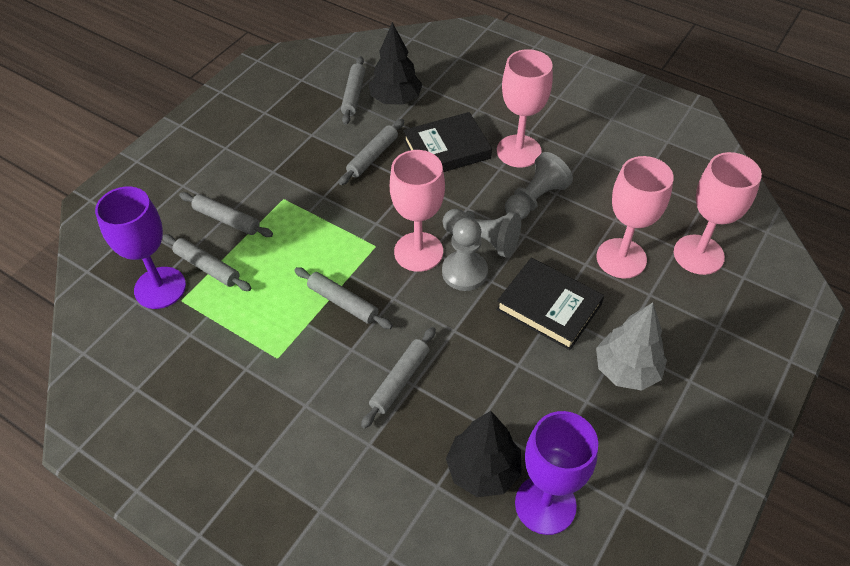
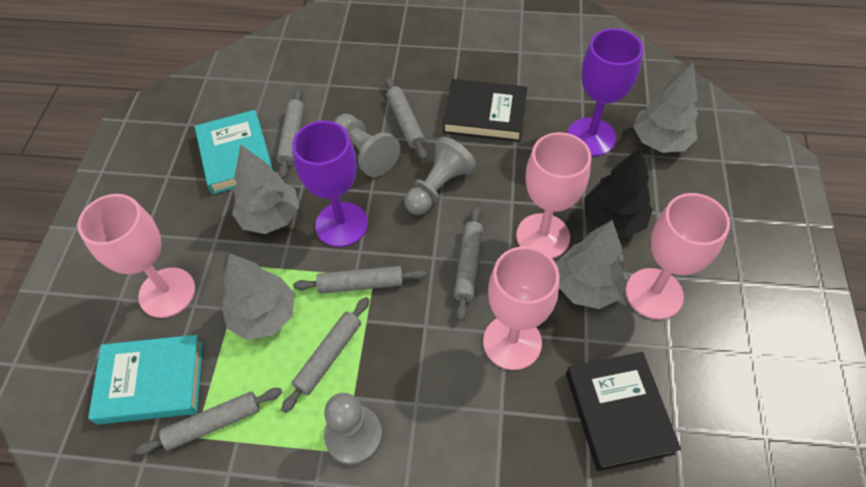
black tree: [369,22,422,104] [446,411,521,497] = 2 -> [584,147,653,237] = 1
grey tree: [596,302,667,391] = 1 -> [222,253,295,340] [232,144,299,234] [556,220,628,309] [633,61,698,153] = 4
turquoise book: none = 0 -> [88,335,203,424] [195,110,274,194] = 2

